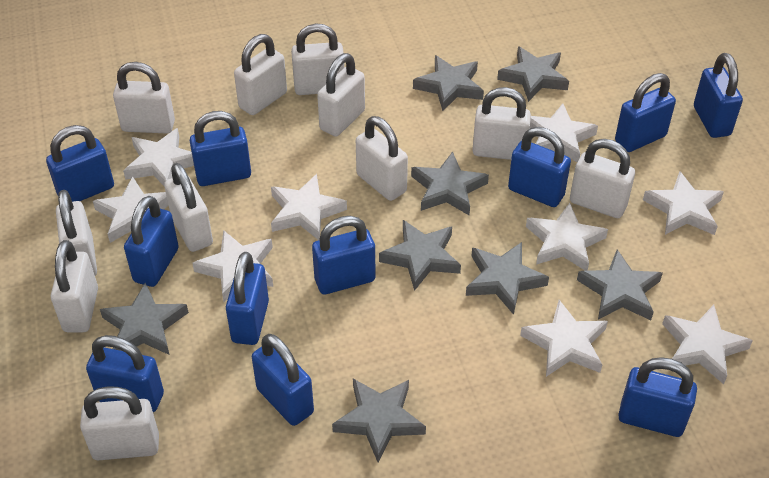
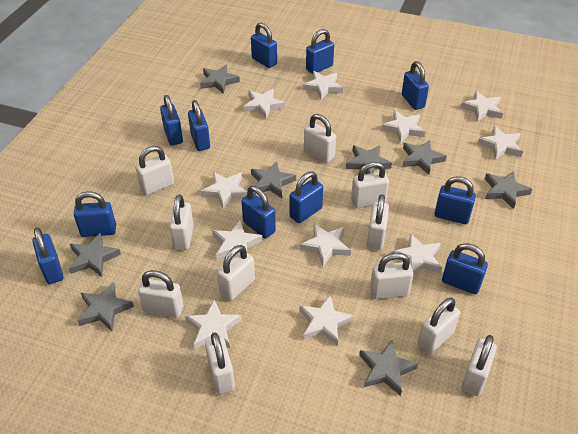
white star: [93,176,169,243] [123,128,194,187] [192,230,273,302] [271,174,347,240] [520,300,608,377] [526,203,608,271] [529,104,598,162] [643,172,724,235] [662,305,753,384] = 9 -> [185,299,242,349] [201,172,247,209] [213,220,262,259] [243,89,285,119] [299,295,354,346] [300,224,351,266] [303,71,343,100] [381,110,425,143] [392,233,442,275] [460,91,503,122] [478,126,523,160] = 11

